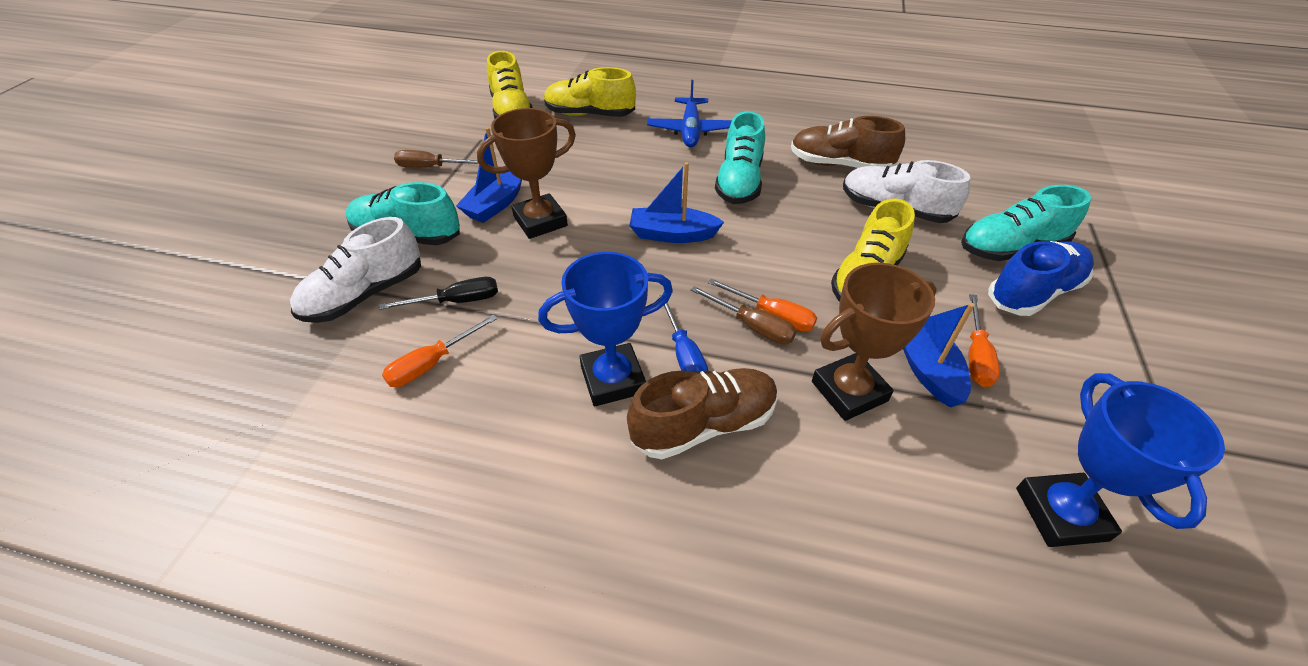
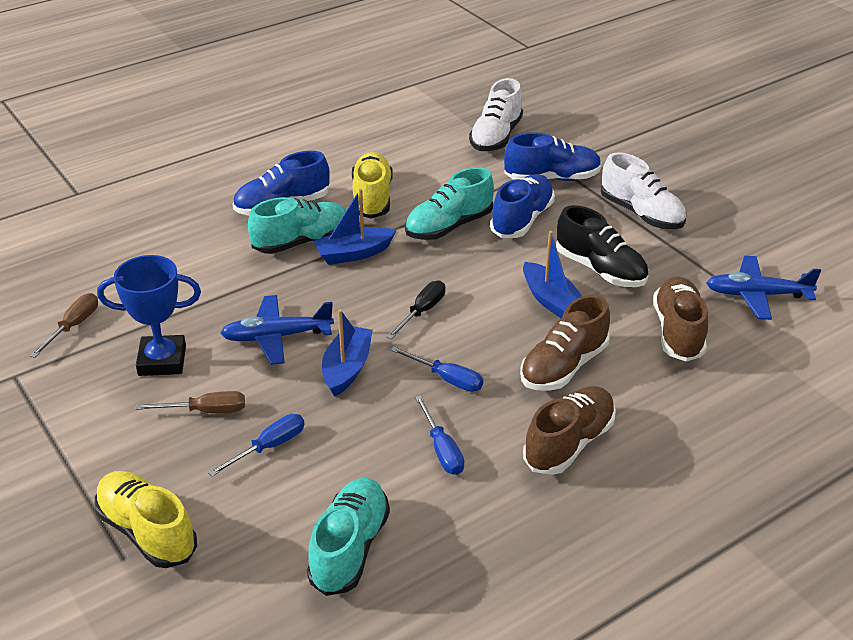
black shoe: none = 0 -> [556,205,649,287] = 1
blue plane: [647,80,732,148] = 1 -> [220,295,334,365] [706,256,821,320] = 2
blue screwdriver: [658,295,708,372] = 1 -> [208,414,304,476] [391,347,483,392] [415,395,464,475] = 3
blue shoe: [988,241,1094,316] = 1 -> [233,151,330,216] [490,174,555,238] [504,132,602,181] = 3
blue trophy: [538,252,673,406] [1016,373,1225,547] = 2 -> [97,255,201,376] = 1
brown shoe: [627,368,778,459] [791,116,905,168] = 2 -> [520,295,610,391] [523,386,616,475] [653,276,708,362] = 3
brown trophy: [477,108,576,239] [812,263,937,421] = 2 -> none = 0
orange screwdriver: [382,315,497,387] [708,279,817,331] [969,294,1000,387] = 3 -> none = 0
yellow shoe: [487,51,533,119] [544,67,636,117] [831,198,915,302] = 3 -> [95,471,197,568] [352,152,393,219] = 2

